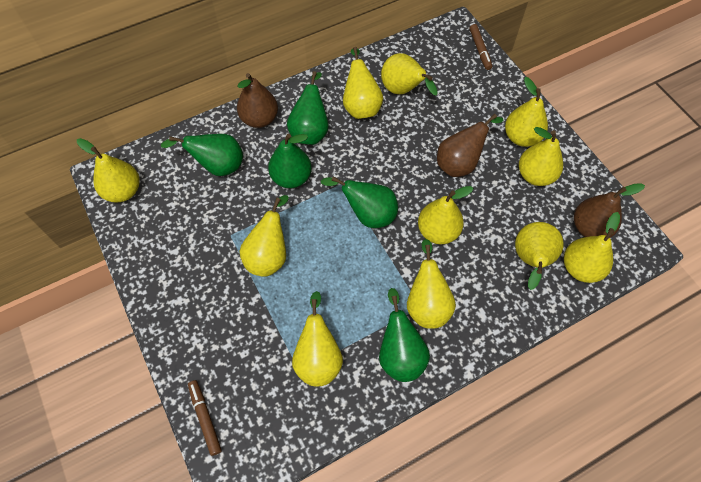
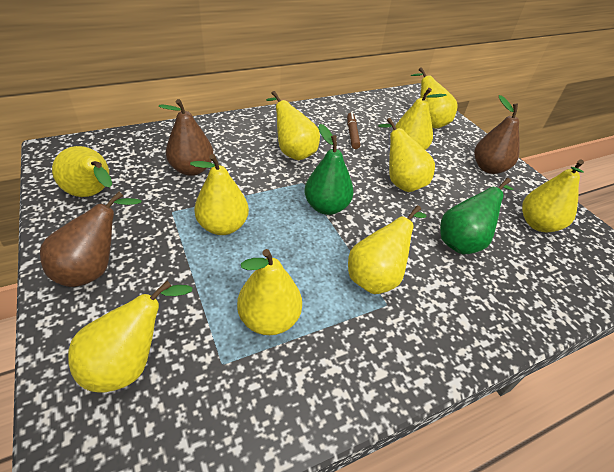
brown marker: [188,380,222,456] [470,24,492,70] = 2 -> [347,112,360,149] = 1
green pear: [160,134,243,176] [268,134,312,188] [287,71,329,145] [321,176,398,228] [379,288,430,382] = 5 -> [304,124,354,215] [440,178,513,254] = 2
yellow pear: [77,138,140,202] [240,195,289,277] [292,291,343,387] [343,47,383,119] [381,53,438,96] [407,239,456,329] [418,186,473,244] [505,77,548,147] [515,222,564,290] [519,127,563,186] [564,212,620,283] = 11 -> [52,146,112,197] [68,281,193,392] [190,154,249,235] [237,249,302,335] [266,91,320,160] [348,205,427,294] [378,118,435,192] [393,88,446,150] [411,67,457,129] [522,159,584,232] = 10

